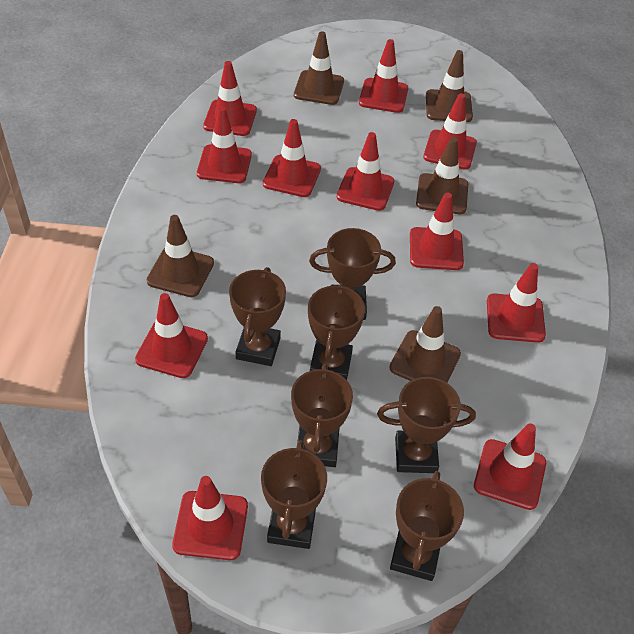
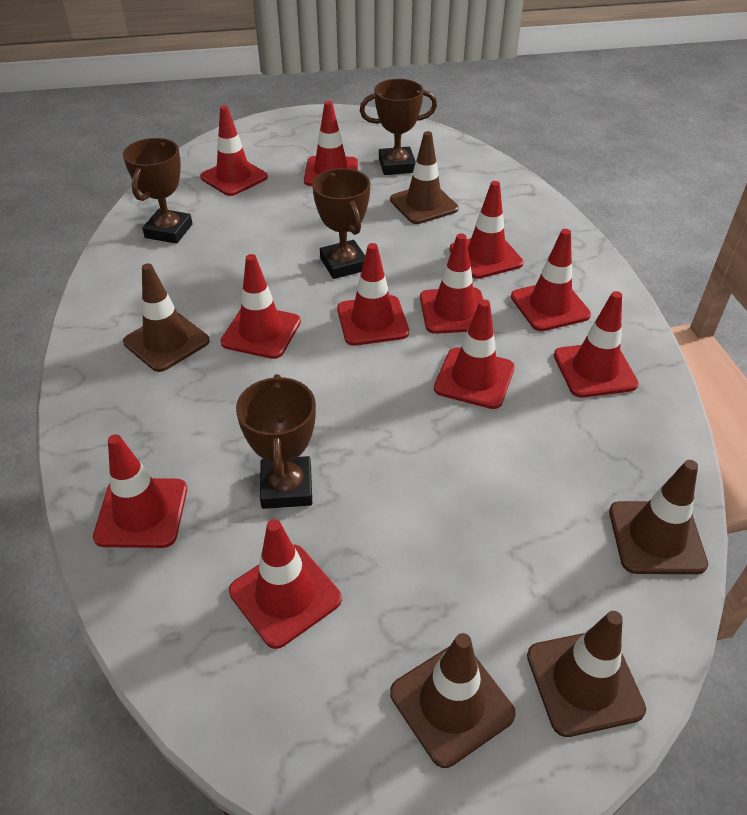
brown trophy: [229,267,286,366] [261,440,327,549] [291,364,353,467] [308,283,365,380] [309,228,396,320] [377,377,476,473] [390,471,464,581] = 7 -> [123,138,193,244] [236,374,316,509] [312,168,370,279] [360,79,437,175] = 4

